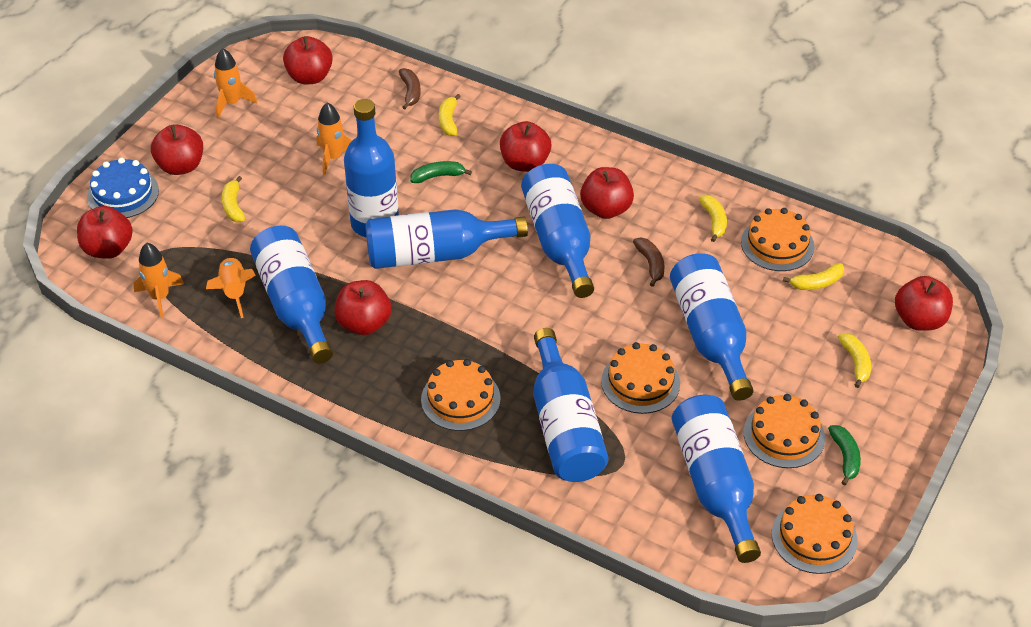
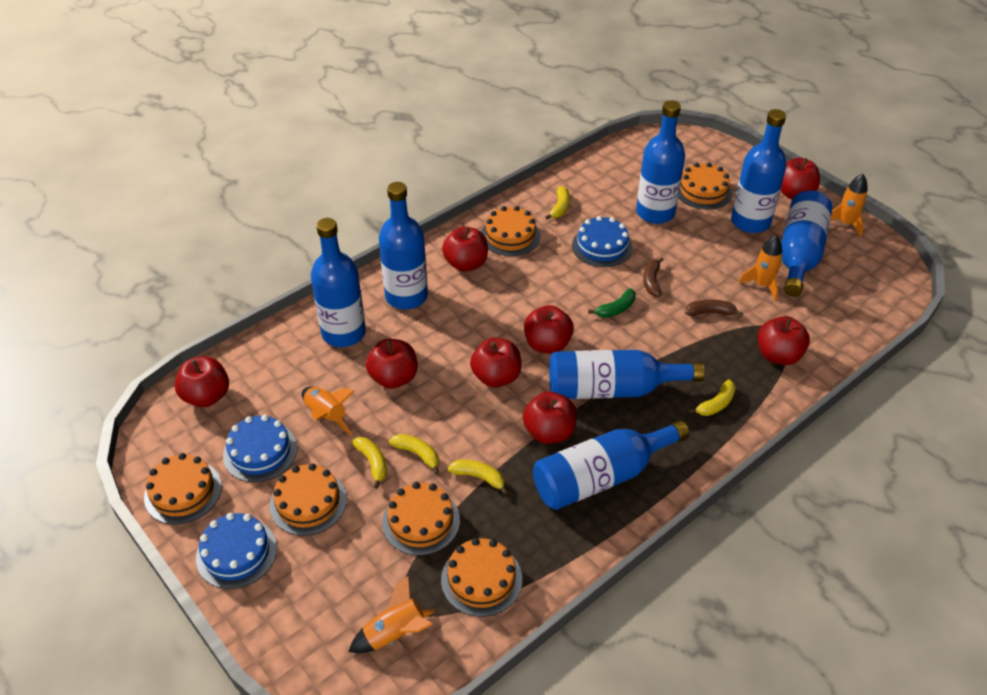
blue cake: [87,158,159,218] = 1 -> [196,513,277,589] [223,415,297,482] [572,216,633,267] = 3
green banana: [410,161,472,183] [828,425,861,485] = 2 -> [588,289,636,318] = 1
orange cake: [421,359,500,431] [601,342,680,414] [741,208,815,271] [744,394,825,468] [772,494,858,574] = 5 -> [144,453,222,525] [269,463,347,536] [382,482,460,556] [441,538,522,617] [481,206,541,256] [678,162,732,210] = 6
red apple: [77,206,133,259] [151,124,203,175] [283,36,333,84] [334,280,391,335] [500,121,551,172] [580,167,634,219] [895,276,953,331] = 7 -> [175,356,229,407] [366,339,417,389] [442,226,488,271] [470,337,521,387] [523,391,576,444] [524,305,574,354] [758,316,810,365] [781,158,820,199] = 8

